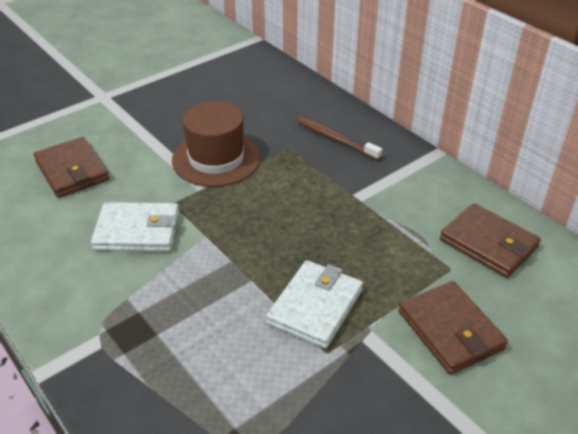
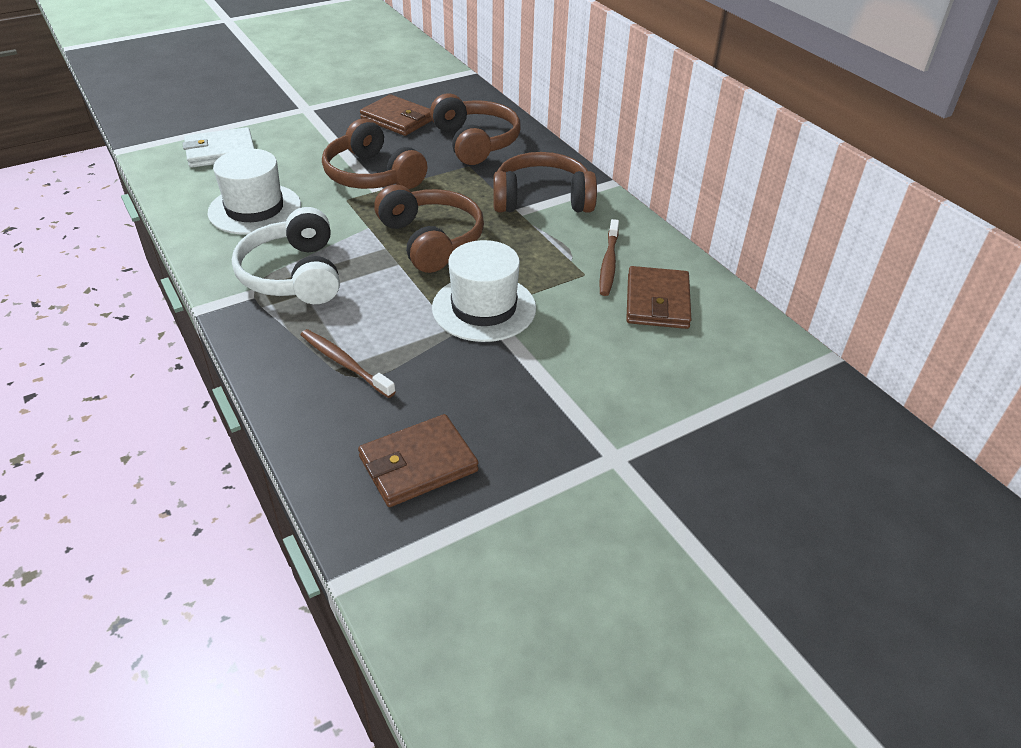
brown hat: [172,101,261,187] = 1 -> none = 0
brown headphones: none = 0 -> [322,118,428,189] [374,184,484,273] [430,93,521,165] [493,152,597,213] = 4
brown toothbrush: [297,117,383,161] = 1 -> [300,329,396,398] [600,219,619,296] = 2
white hat: none = 0 -> [208,149,301,235] [432,240,536,342] = 2
white headphones: none = 0 -> [232,207,340,304] = 1
white wallet: [91,202,179,252] [266,260,363,349] = 2 -> [183,127,254,168] = 1

